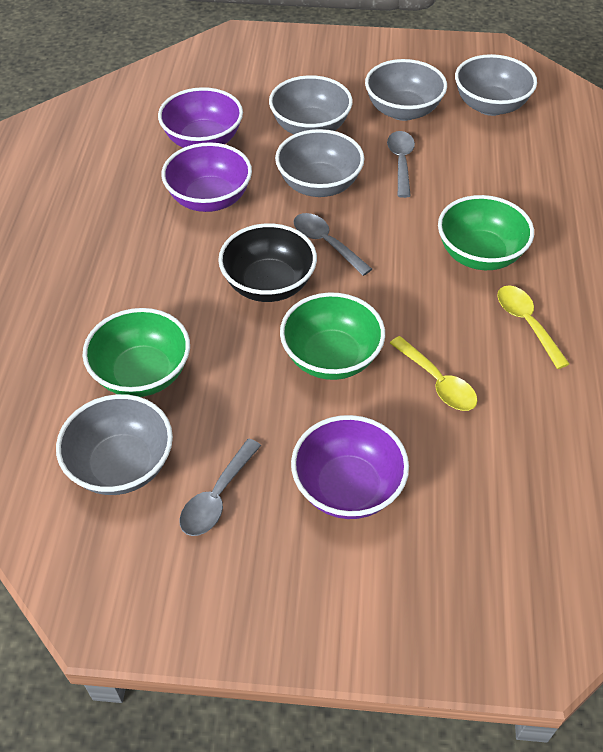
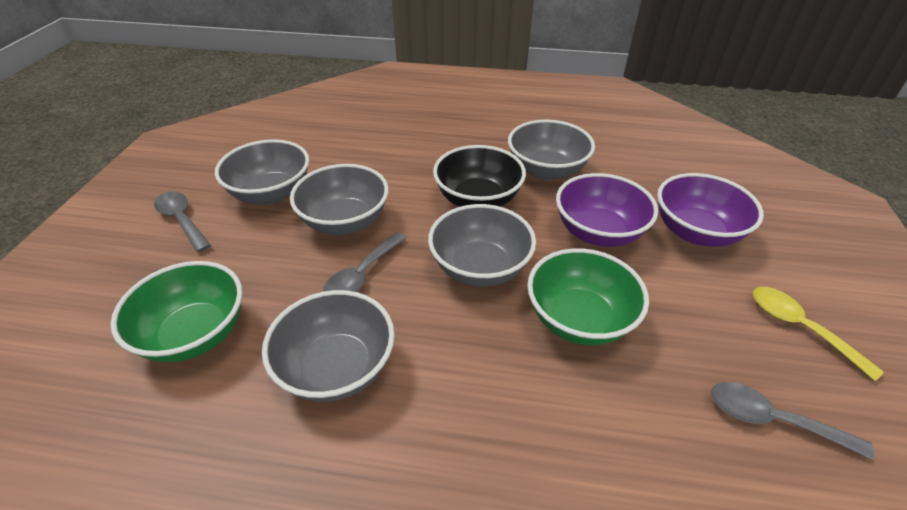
green bowl: [83,308,190,397] [280,293,385,380] [438,195,534,270] = 3 -> [111,261,243,362] [527,248,649,345] = 2
purple bowl: [158,87,243,148] [161,142,252,212] [291,415,409,519] = 3 -> [556,173,658,247] [657,173,764,247] = 2
yellow spoon: [390,336,478,411] [497,285,570,369] = 2 -> [753,287,884,381] = 1

